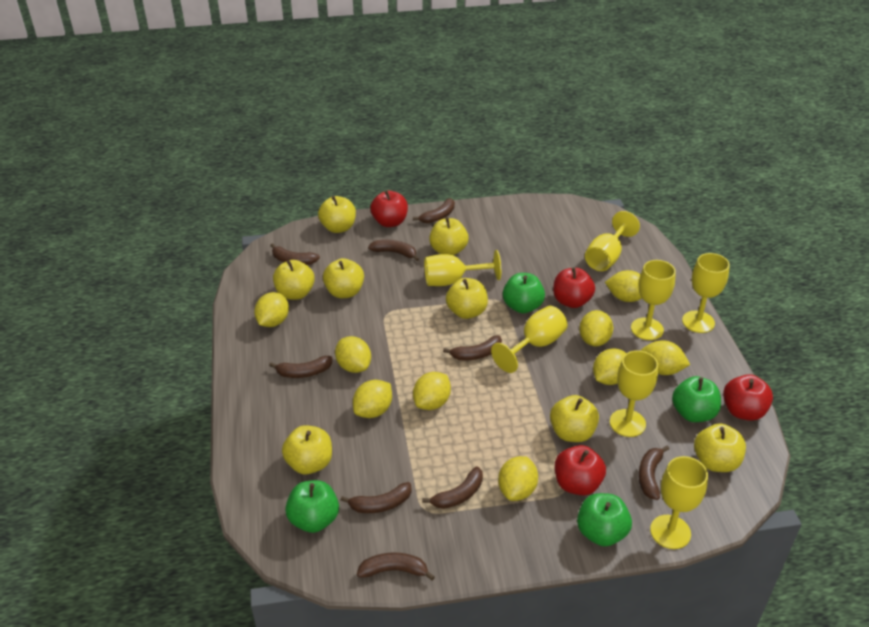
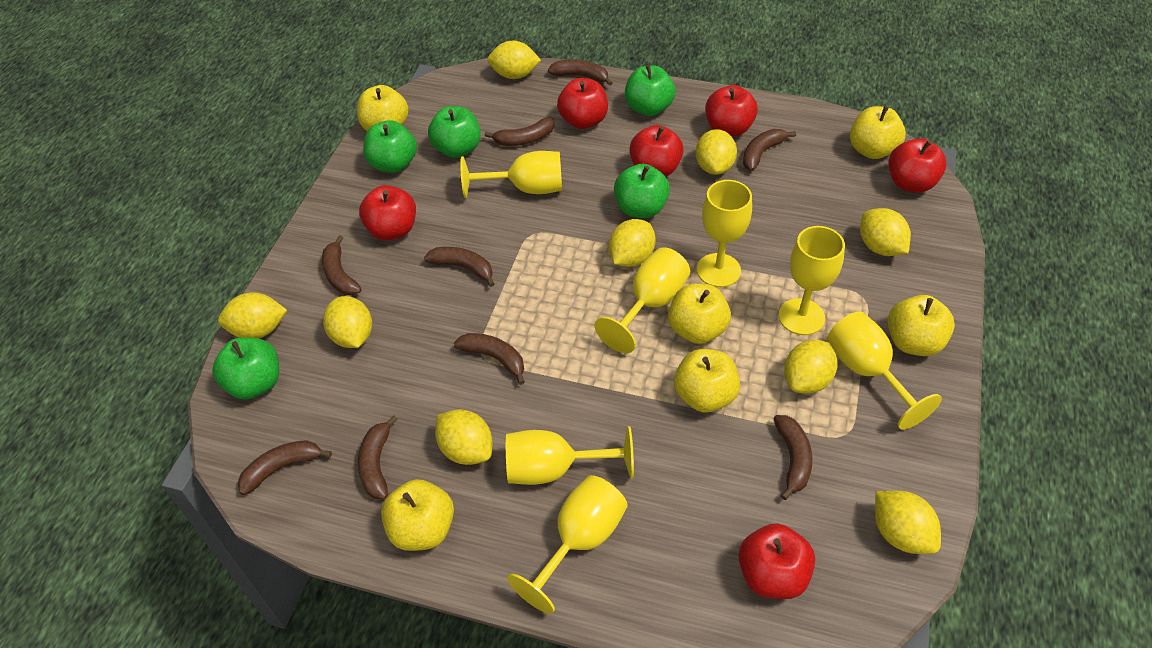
green apple: [285,480,339,533] [503,273,545,313] [577,493,632,546] [672,376,721,422] = 4 -> [212,338,279,400] [363,120,417,173] [428,106,481,158] [614,164,670,218] [625,64,675,116] = 5
red apple: [370,190,408,227] [553,267,595,308] [555,445,606,496] [723,374,773,421] = 4 -> [359,185,416,241] [557,78,608,129] [629,125,684,177] [705,85,758,137] [738,523,815,599] [888,138,947,193] = 6
yellow apple: [273,260,315,300] [282,425,332,474] [318,196,356,233] [323,258,364,298] [429,217,469,255] [446,278,488,319] [550,395,599,442] [694,423,746,472] = 8 -> [357,85,409,131] [381,479,454,551] [668,284,731,344] [674,349,740,412] [850,106,906,159] [888,295,955,356] = 6

